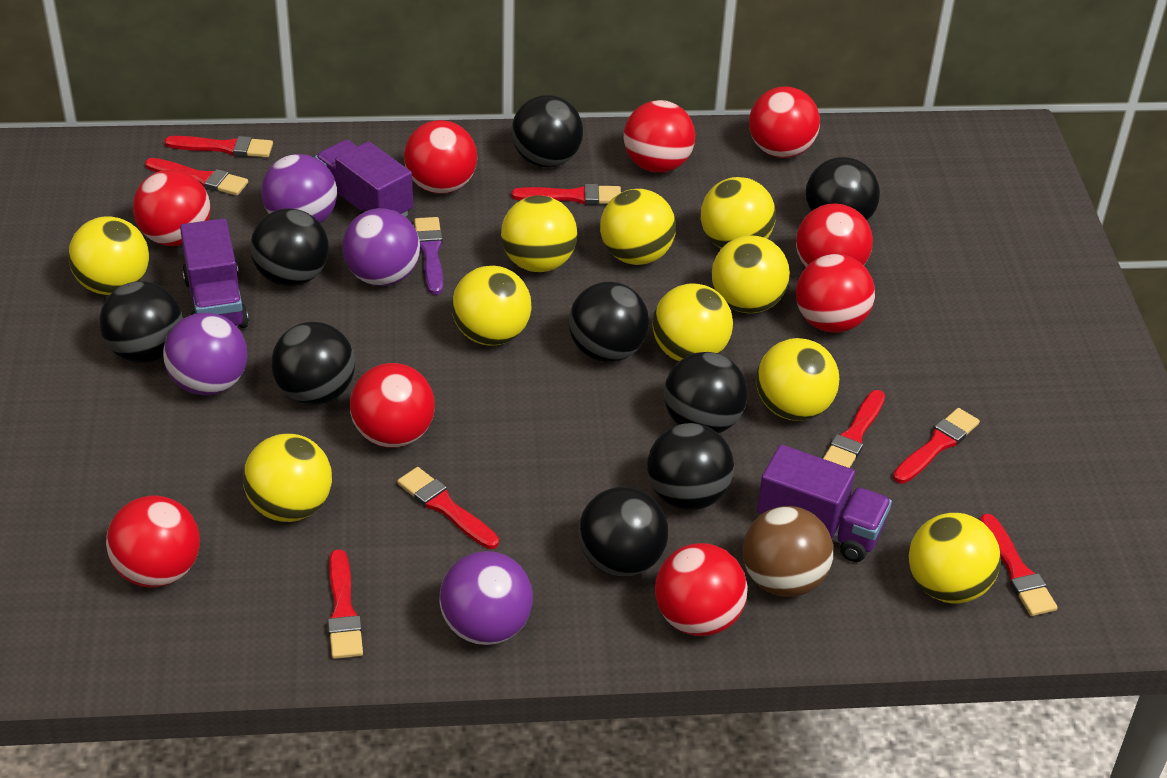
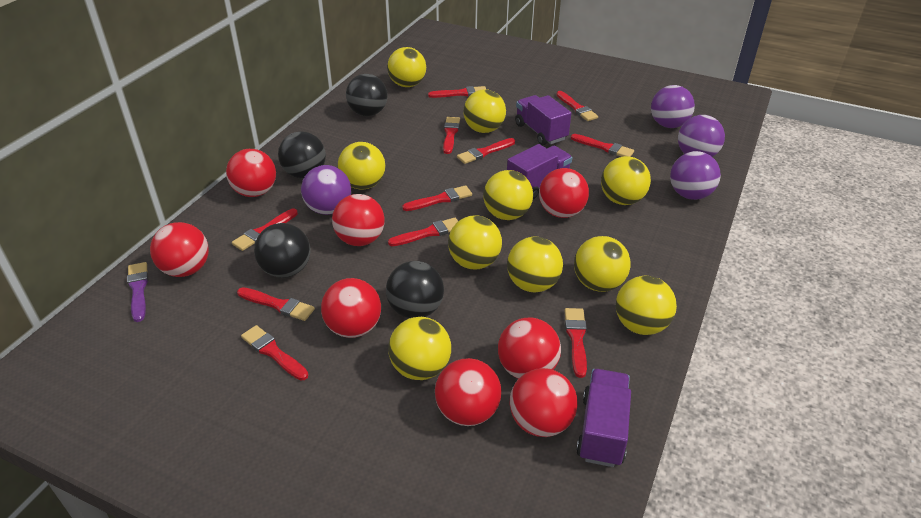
black ball: [99,281,183,363] [250,208,329,286] [271,322,355,405] [511,95,583,168] [569,282,649,362] [578,486,668,577] [647,423,734,510] [664,352,747,433] [805,157,880,221] = 9 -> [254,223,310,278] [278,131,326,178] [346,74,388,116] [386,261,444,318] = 4
brown ball: [743,506,833,597] = 1 -> none = 0
red ball: [106,496,200,587] [133,170,211,246] [350,363,435,448] [404,120,477,194] [624,100,695,173] [655,543,748,636] [749,86,820,158] [796,203,873,267] [796,254,875,333] = 9 -> [150,222,209,277] [226,149,276,197] [321,278,381,338] [332,194,385,246] [435,358,502,426] [498,318,561,379] [510,368,578,437] [539,168,589,218] = 8
red brush: [145,158,248,196] [165,136,273,157] [328,549,363,659] [397,467,499,549] [512,184,621,205] [823,390,885,468] [893,408,980,484] [980,514,1058,616] = 8 -> [232,209,298,251] [237,287,315,321] [241,325,308,381] [388,218,458,246] [402,185,472,211] [428,86,486,98] [443,117,460,154] [457,138,515,164] [556,91,598,121] [564,308,587,378] [571,134,634,157] = 11

